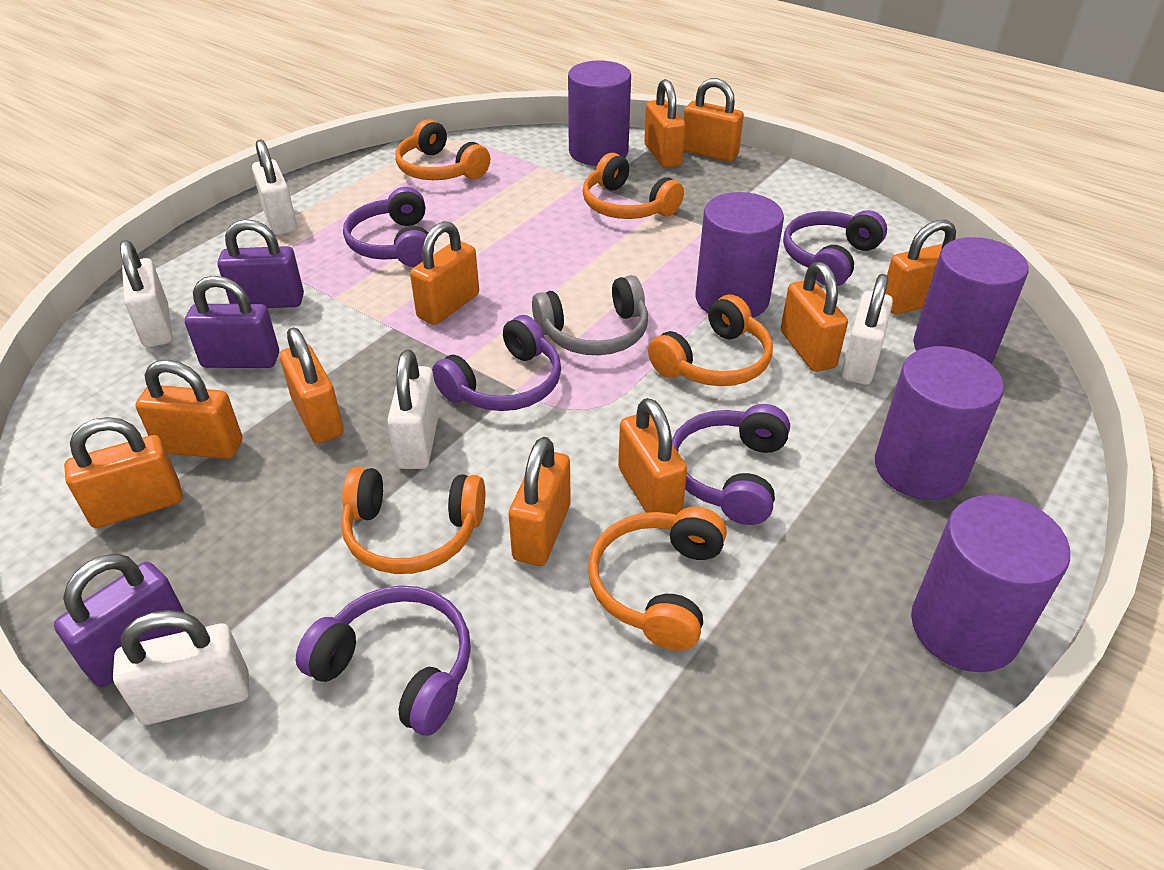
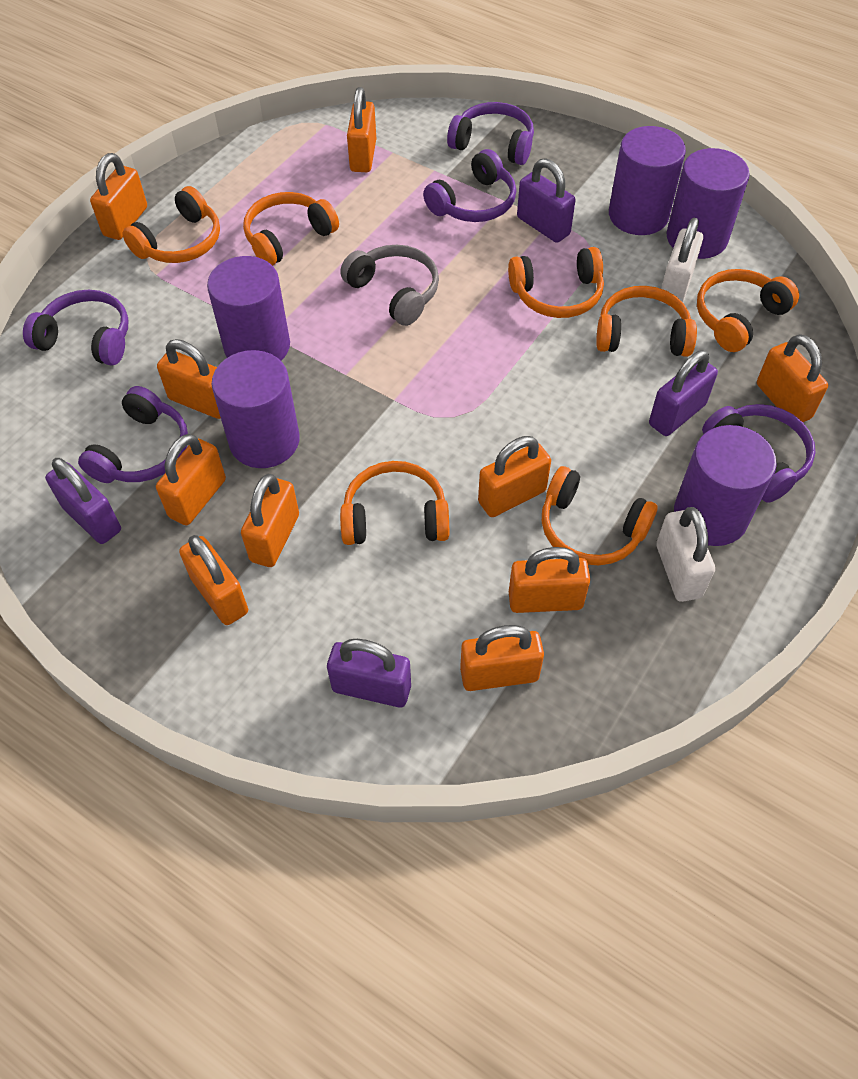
orange headphones: [341,467,485,574] [395,119,490,180] [583,153,684,219] [588,507,727,651] [648,295,773,386] = 5 -> [122,186,220,263] [243,192,339,266] [340,461,449,545] [508,247,604,318] [542,466,658,565] [596,286,697,357] [697,269,799,352] = 7
purple padlock: [54,554,184,687] [185,276,279,368] [218,219,304,308] = 3 -> [45,458,121,544] [327,639,411,708] [517,158,575,243] [649,350,718,436] = 4
white padlock: [113,610,249,725] [120,240,172,347] [252,140,297,235] [387,350,439,469] [841,274,893,385] = 5 -> [656,507,715,602] [660,218,703,304] = 2

